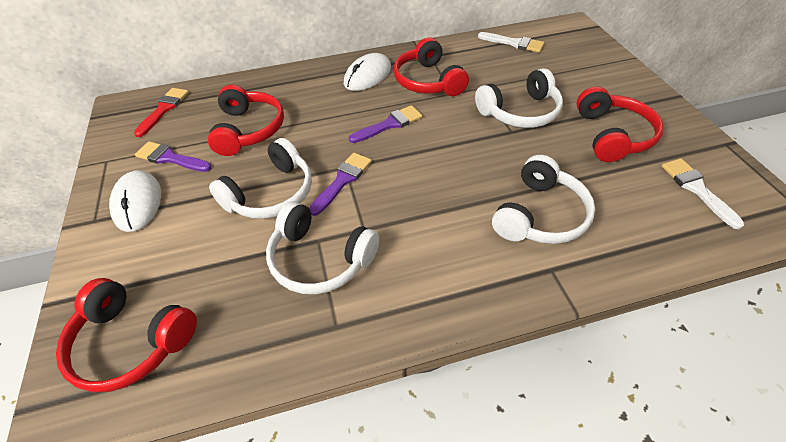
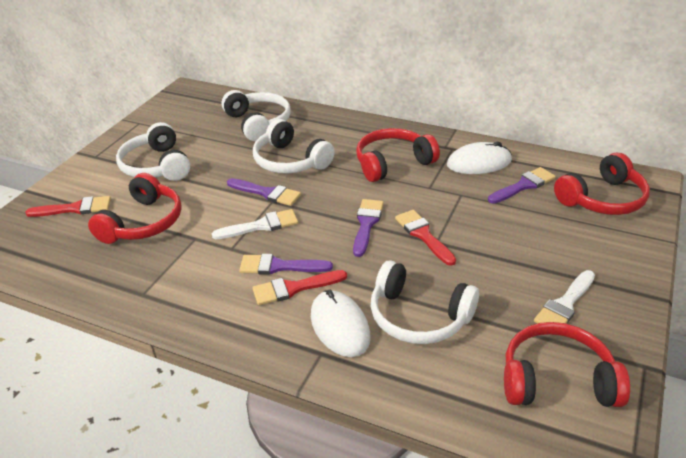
purple brush: [135,141,211,172] [309,153,372,216] [349,105,422,143] = 3 -> [227,178,301,206] [239,254,333,275] [353,199,384,257] [488,167,556,204] = 4
red brush: [134,88,189,137] = 1 -> [25,196,111,217] [252,270,347,305] [395,210,456,266] = 3

